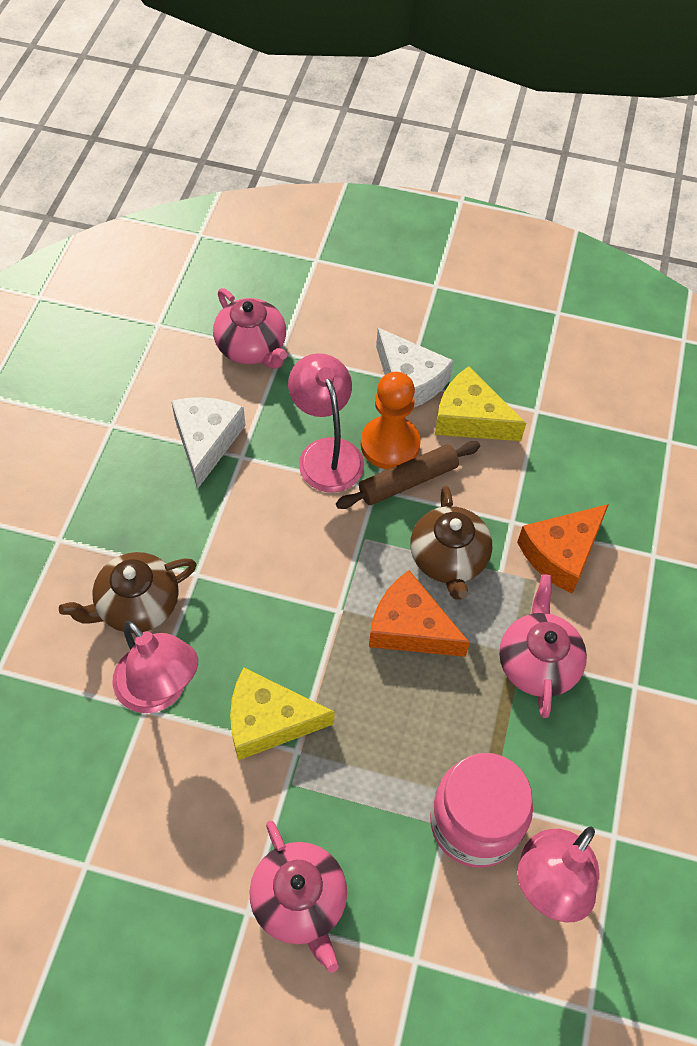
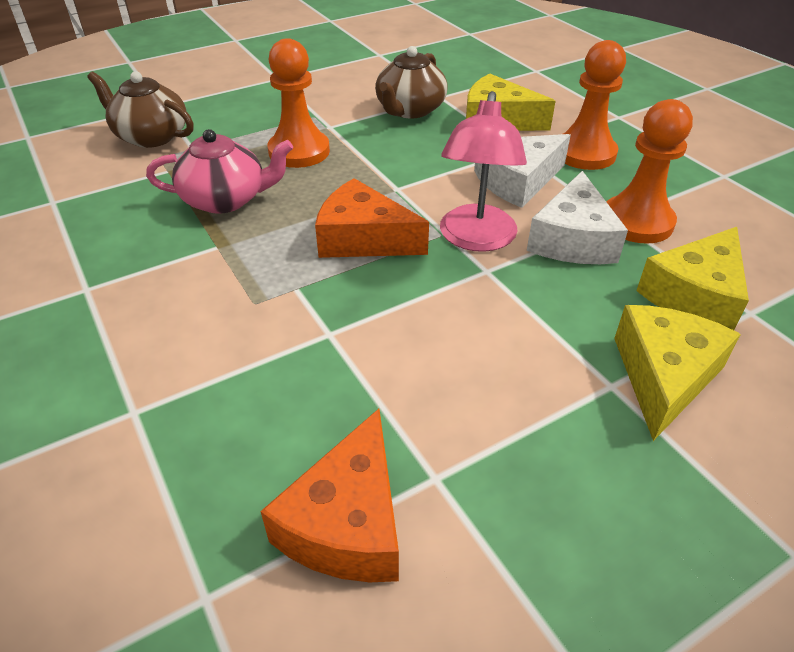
brown rolling pin: [336,441,480,509] = 1 -> none = 0
orange pawn: [361,372,421,469] = 1 -> [268,38,330,168] [563,40,626,170] [607,99,693,244] = 3
pink jar: [430,753,533,868] = 1 -> none = 0
pink lamp: [112,621,198,713] [288,353,364,493] [517,826,599,923] = 3 -> [440,91,527,252] = 1
pink teapot: [213,288,287,369] [249,821,347,973] [499,574,587,718] = 3 -> [146,129,293,214] = 1
yellow cheese: [230,668,334,760] [435,366,526,441] = 2 -> [466,74,555,131] [614,305,741,441] [636,227,749,330] = 3

